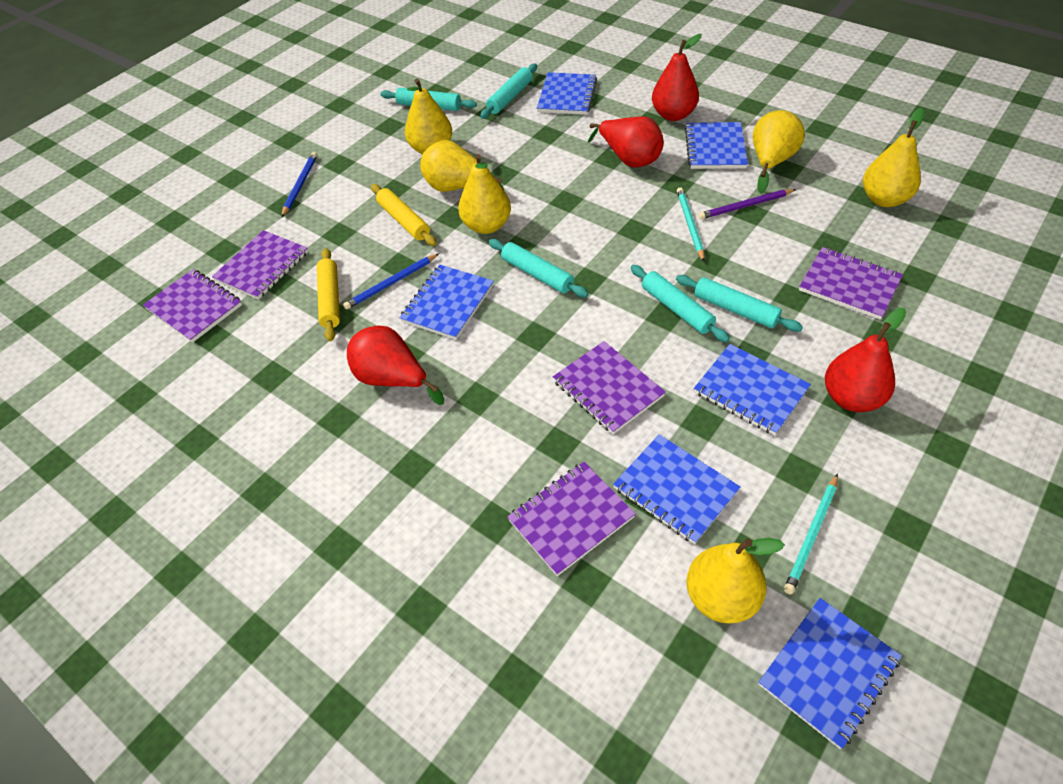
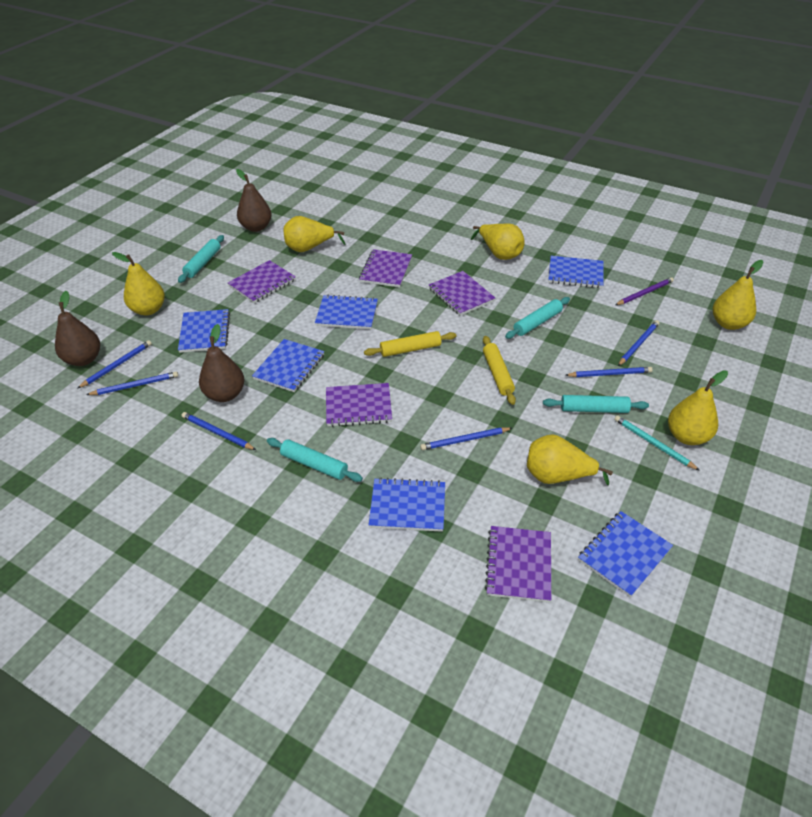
blue pencil: [282,152,317,217] [343,253,440,310] = 2 -> [77,340,152,389] [86,372,178,395] [182,412,256,450] [420,427,512,450] [565,367,653,377] [618,320,659,366] = 6
brown pear: none = 0 -> [55,291,100,366] [199,324,244,402] [236,169,272,232] = 3
red pear: [347,326,444,405] [588,117,664,168] [652,34,702,121] [825,308,906,412] = 4 -> none = 0
turquoise pencil: [677,187,705,262] [784,474,838,595] = 2 -> [614,415,700,471] = 1
turquoise rolling pin: [380,88,477,111] [480,64,537,119] [489,239,589,297] [631,265,730,342] [676,275,803,332] = 5 -> [178,235,224,283] [267,438,363,482] [505,297,570,339] [543,395,649,413] = 4

